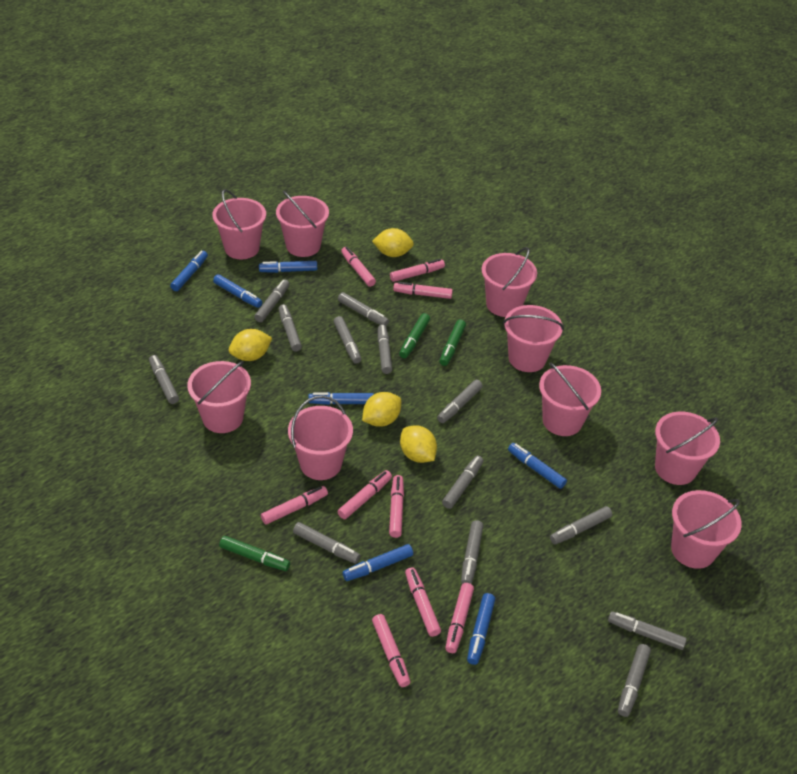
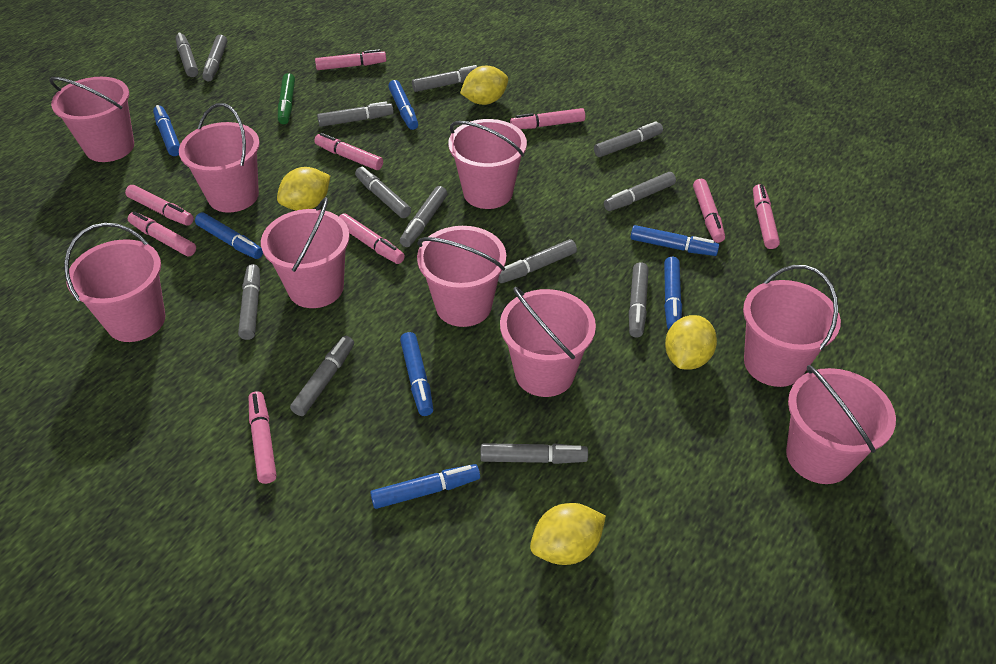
green marker: [219,536,290,571] [399,313,430,358] [440,319,466,366] = 3 -> [278,73,295,124] = 1

